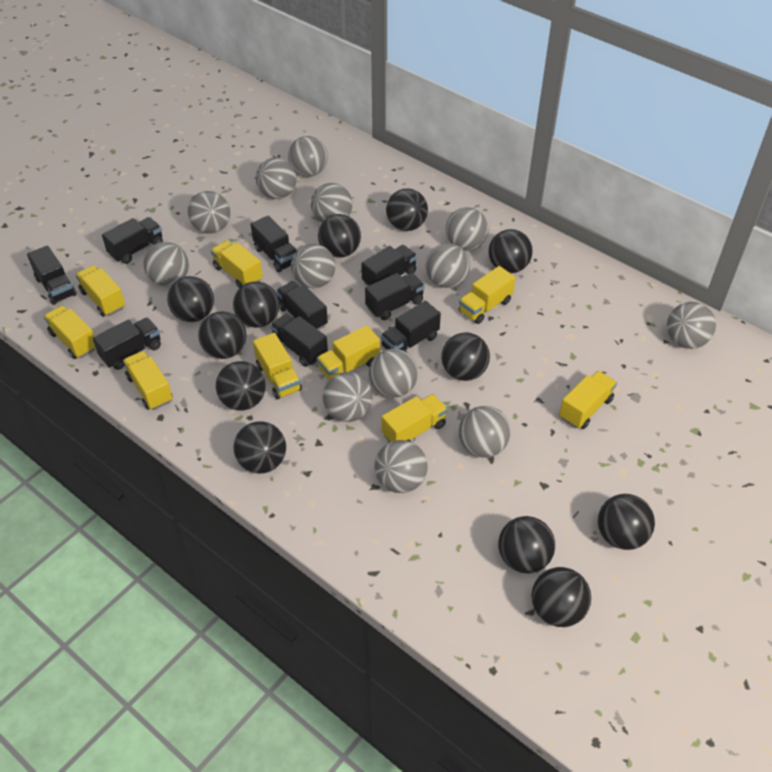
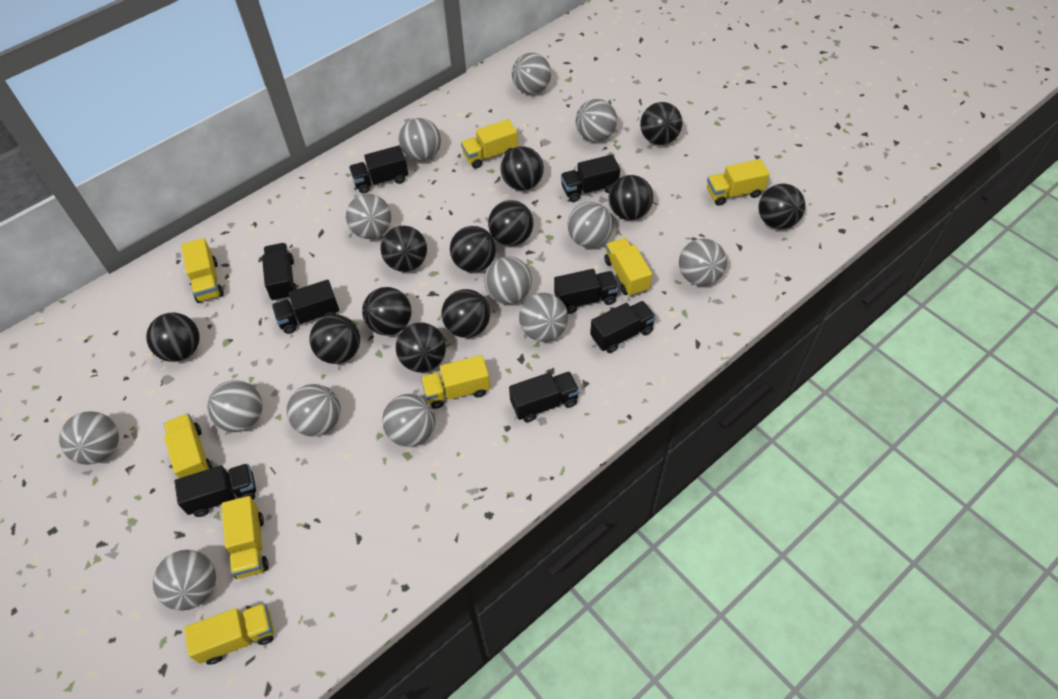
black truck: [27,245,77,305] [93,318,161,370] [102,217,163,264] [251,215,297,272] [270,313,328,367] [276,281,328,330] [361,245,417,286] [365,273,425,320] [381,301,441,352] = 9 -> [174,463,256,517] [262,243,297,302] [272,280,339,334] [349,145,408,194] [509,371,580,422] [554,269,619,314] [561,155,620,202] [590,301,656,353] = 8
yellow truck: [44,306,95,359] [76,265,125,317] [123,351,173,410] [211,241,263,288] [253,333,302,399] [317,325,380,380] [382,394,448,442] [459,266,515,324] [559,371,617,429] = 9 -> [164,414,213,478] [181,238,224,303] [184,603,274,665] [222,496,269,578] [421,355,490,409] [461,119,518,168] [604,238,652,297] [707,159,770,206] = 8

